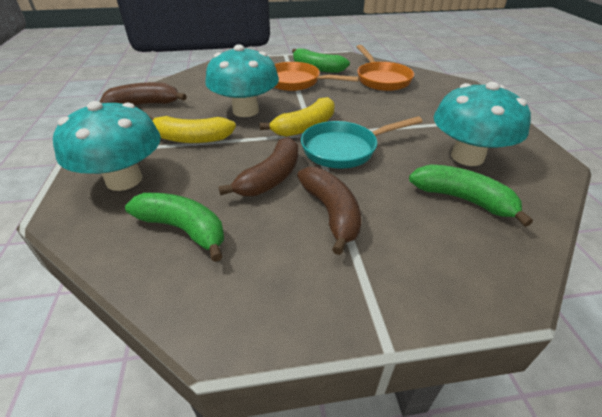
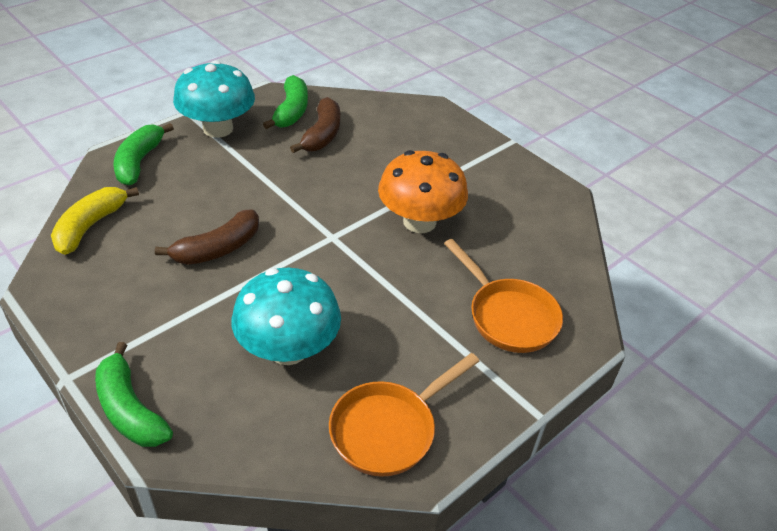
brown banana: [100,82,186,105] [218,137,298,196] [297,167,361,255] = 3 -> [155,209,259,265] [290,97,340,153] = 2
orange mushroom: none = 0 -> [378,150,468,233] = 1
turquoise mushroom: [53,101,161,191] [205,44,279,117] [434,82,531,166] = 3 -> [173,61,255,138] [232,268,341,365] = 2
turquoise pan: [301,116,423,169] = 1 -> none = 0
yellow banana: [149,116,236,143] [260,97,335,137] = 2 -> [51,187,139,255] = 1

